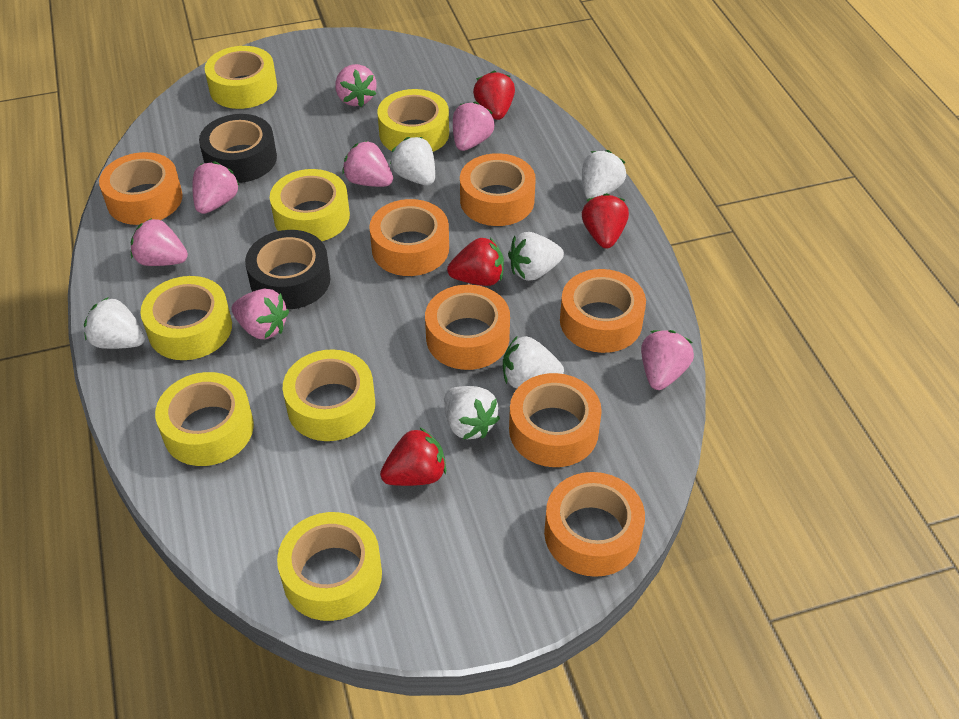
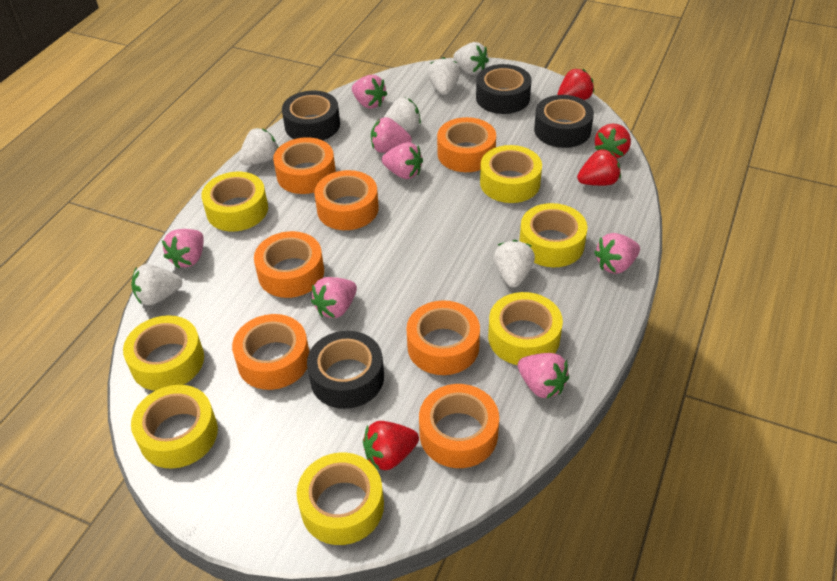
black tape: [199,114,277,183] [245,230,331,310] = 2 -> [282,91,340,140] [307,331,384,409] [476,64,532,114] [534,95,594,148] = 4

